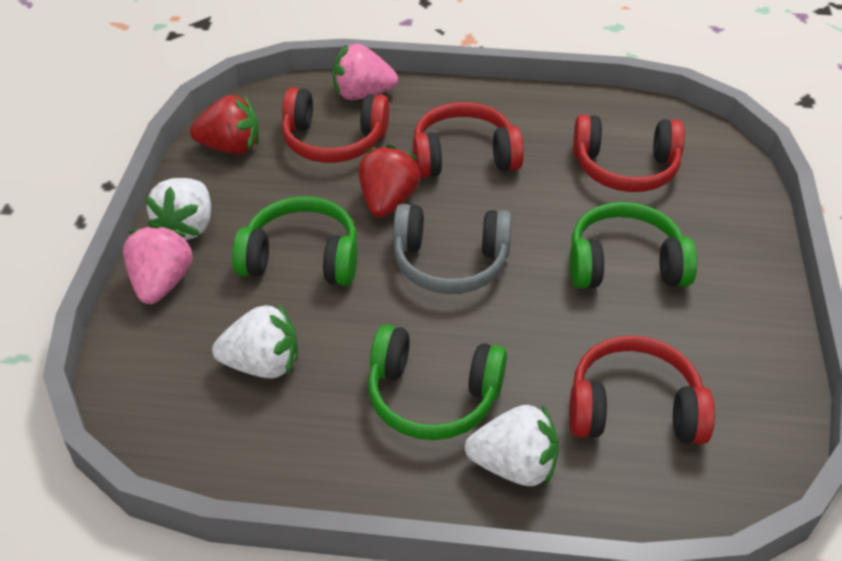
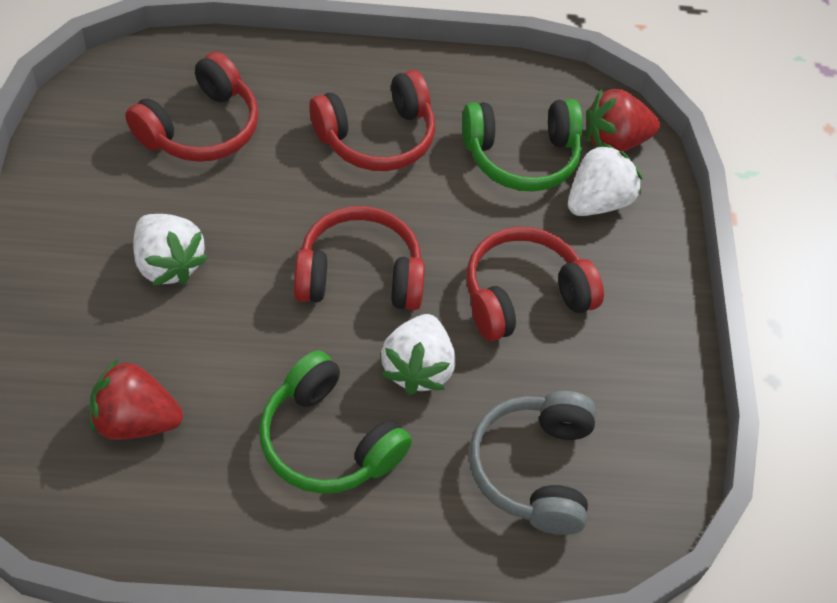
green headphones: [232,197,357,286] [368,325,507,440] [570,202,697,288] = 3 -> [259,350,412,494] [462,99,583,192] = 2
pink strawberry: [123,224,193,304] [333,44,398,100] = 2 -> none = 0

